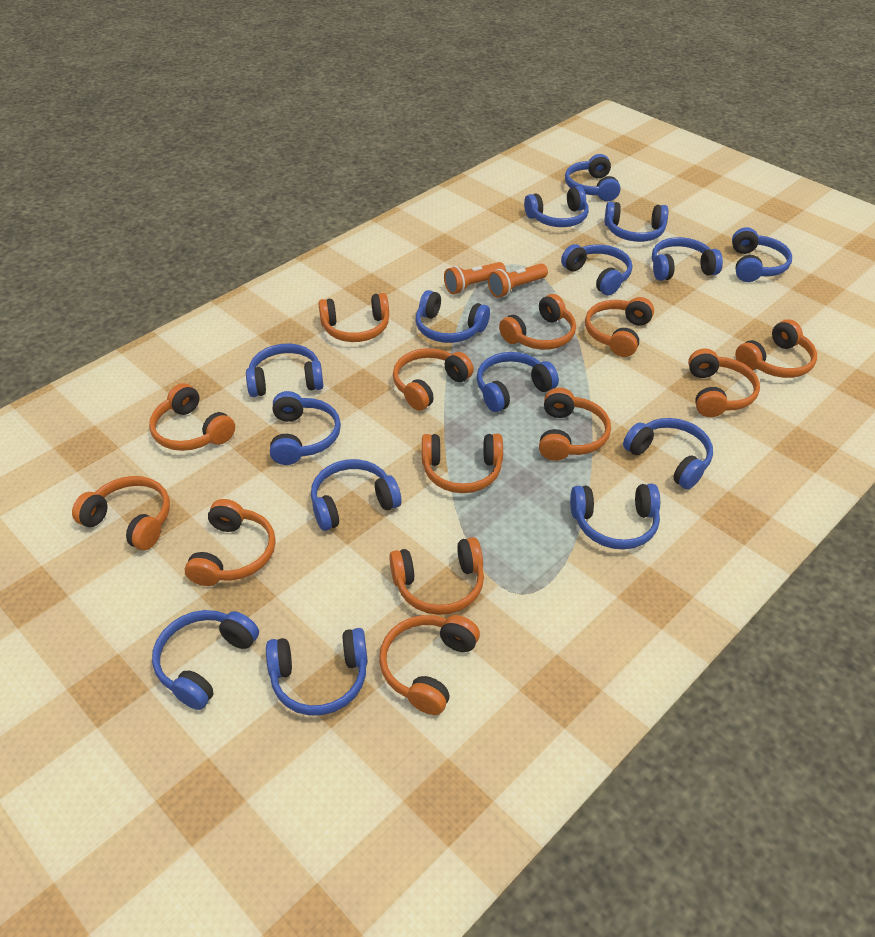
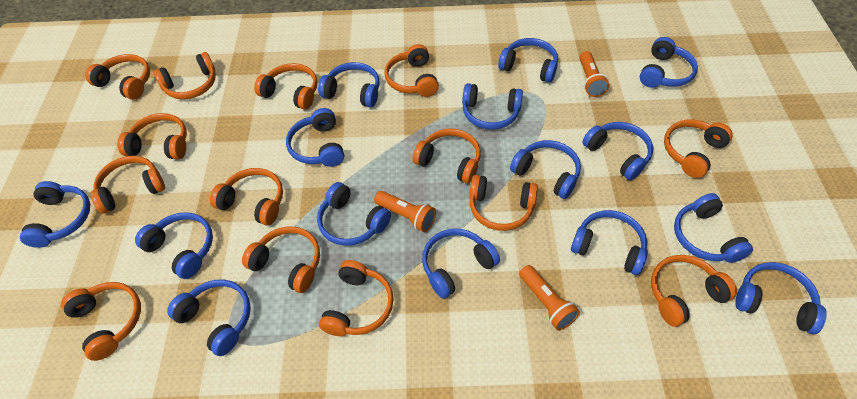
orange flashlight: [444,262,506,294] [488,263,548,298] = 2 -> [374,191,436,232] [519,265,580,330] [580,51,609,97] = 3
orange headphones: [72,476,170,550] [149,383,235,451] [185,499,276,586] [318,293,389,342] [379,615,480,715] [389,537,484,615] [393,348,474,411] [422,434,503,493] [499,294,576,350] [539,388,611,461] [585,297,654,357] [688,348,760,417] [735,319,817,378] = 13 -> [61,282,141,361] [85,54,150,100] [91,156,165,214] [117,113,187,159] [153,52,216,99] [210,168,283,226] [242,226,320,293] [254,63,317,110] [319,260,394,336] [384,44,439,97] [413,129,481,184] [469,175,538,231] [651,255,737,327] [664,119,732,178] = 14

